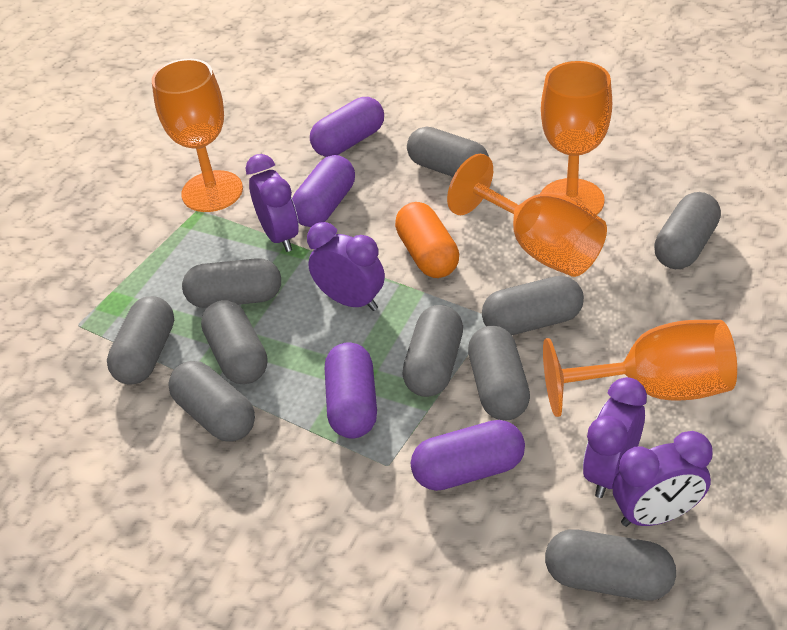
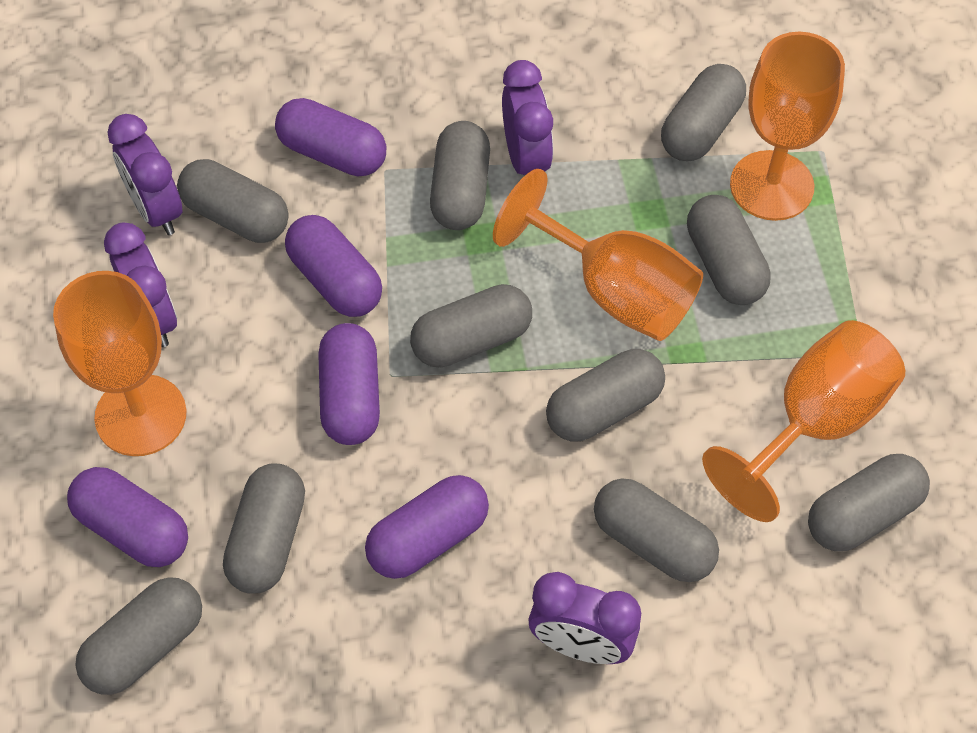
orange capsule: [395,202,459,278] = 1 -> none = 0
purple capsule: [292,155,355,227] [310,97,384,157] [325,342,377,438] [411,420,525,491] = 4 -> [67,467,188,567] [275,98,386,176] [285,215,382,317] [318,323,380,445] [365,475,489,579] = 5

